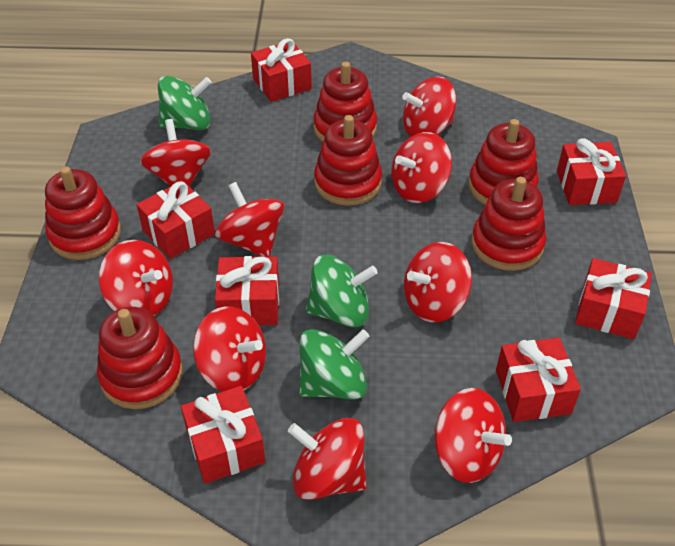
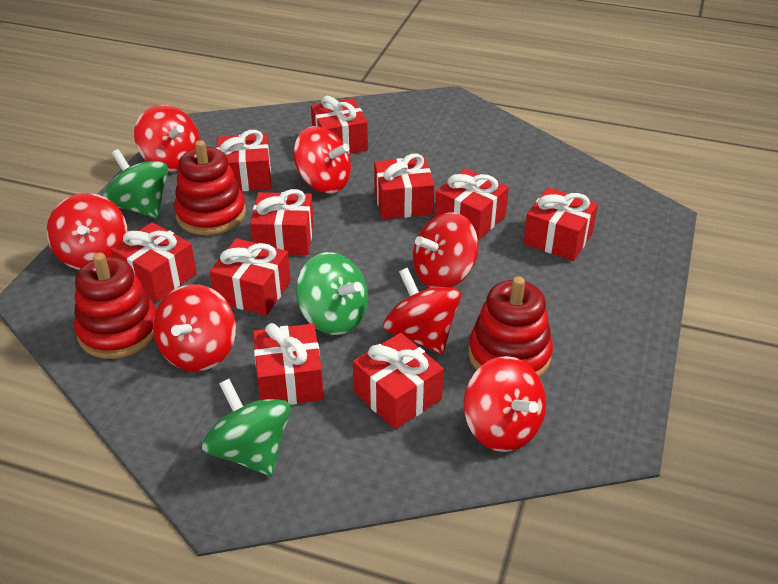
red gift: [137,181,215,259] [181,386,265,484] [215,256,279,325] [251,38,312,102] [496,338,581,422] [557,138,626,205] [575,258,652,339] = 7 -> [111,222,197,302] [210,238,291,316] [216,130,271,191] [250,189,314,255] [253,323,324,405] [311,96,368,154] [353,333,444,430] [374,153,435,219] [435,168,509,240] [523,188,598,261] = 10
red spinning top: [99,240,173,316] [140,119,211,187] [193,306,266,392] [215,182,284,257] [288,418,367,500] [391,132,452,203] [402,77,456,137] [404,242,472,322] [434,388,512,483] = 9 -> [47,193,127,270] [134,105,200,172] [153,284,236,371] [294,126,351,193] [383,268,461,354] [413,213,478,288] [463,356,546,452] = 7
red stacking toy: [45,166,121,260] [97,307,183,409] [314,62,377,142] [314,115,382,206] [468,119,539,205] [472,177,546,271] = 6 -> [74,253,156,359] [174,140,246,235] [468,276,553,377] = 3

